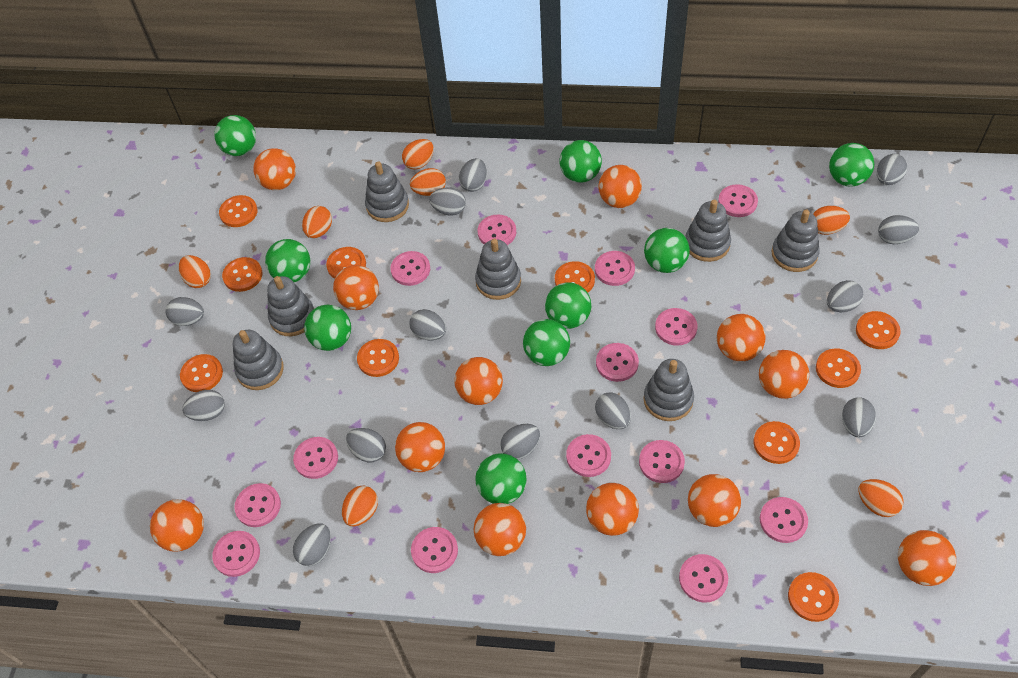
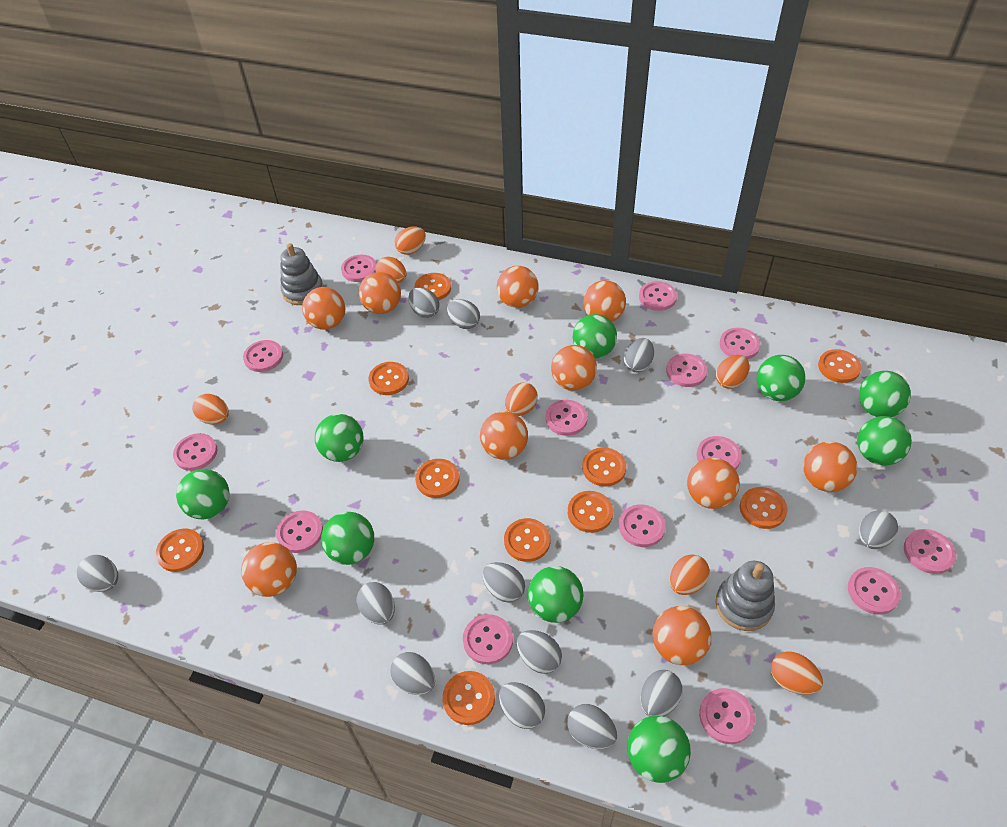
grey egg: [165,297,204,326] [182,390,225,421] [293,523,331,566] [346,428,386,462] [409,309,446,340] [429,188,466,216] [459,158,487,192] [500,424,540,459] [595,393,631,429] [827,280,864,312] [842,397,876,437] [877,154,907,185] [878,215,919,244] = 13 -> [77,555,118,592] [356,582,395,625] [391,652,435,695] [408,288,440,318] [447,299,480,329] [483,562,525,603] [499,682,545,729] [517,630,562,674] [567,704,617,749] [624,338,654,372] [641,670,683,717] [859,510,898,549] = 12
grey stacking toy: [233,330,284,390] [267,276,314,336] [365,162,409,222] [475,238,521,300] [644,359,694,421] [685,200,731,262] [772,210,820,272] = 7 -> [280,243,324,305] [716,561,775,631] = 2
orange ball: [150,499,204,552] [253,148,296,190] [333,265,379,310] [395,422,445,472] [454,357,503,405] [474,503,526,556] [586,483,639,536] [599,165,642,208] [688,474,741,527] [717,314,766,361] [759,350,809,399] [898,530,956,586] = 12 -> [241,542,297,597] [302,287,345,330] [359,272,401,314] [480,411,528,460] [497,266,538,308] [551,345,597,391] [583,280,626,322] [653,606,711,665] [687,458,740,509] [803,441,858,492] = 10

